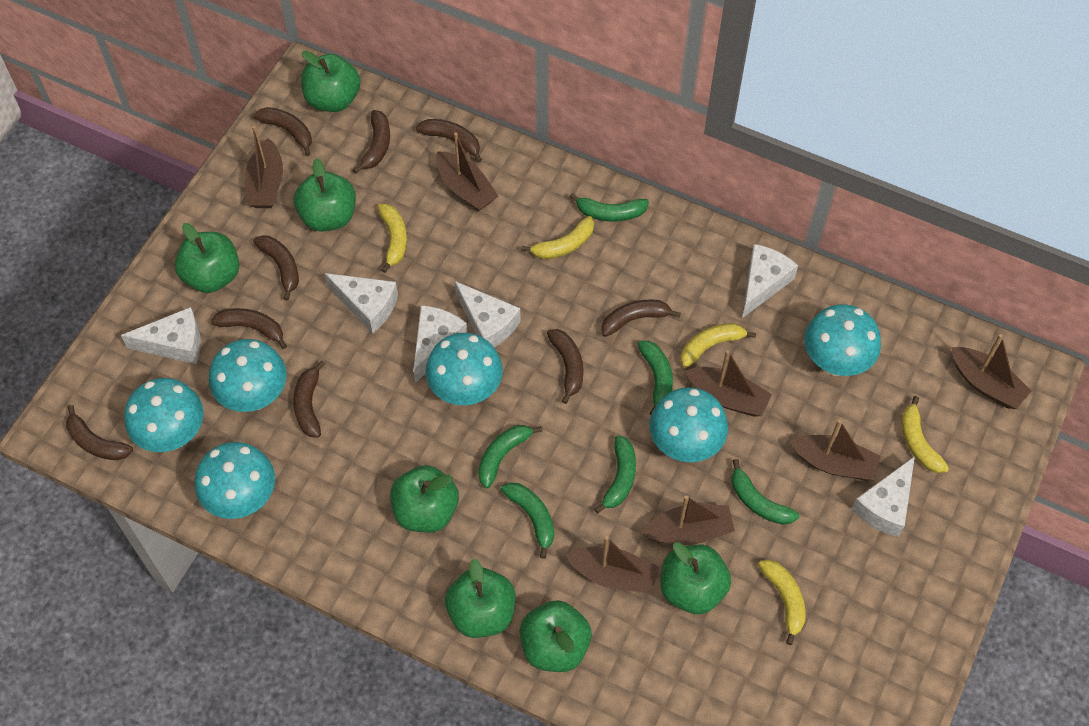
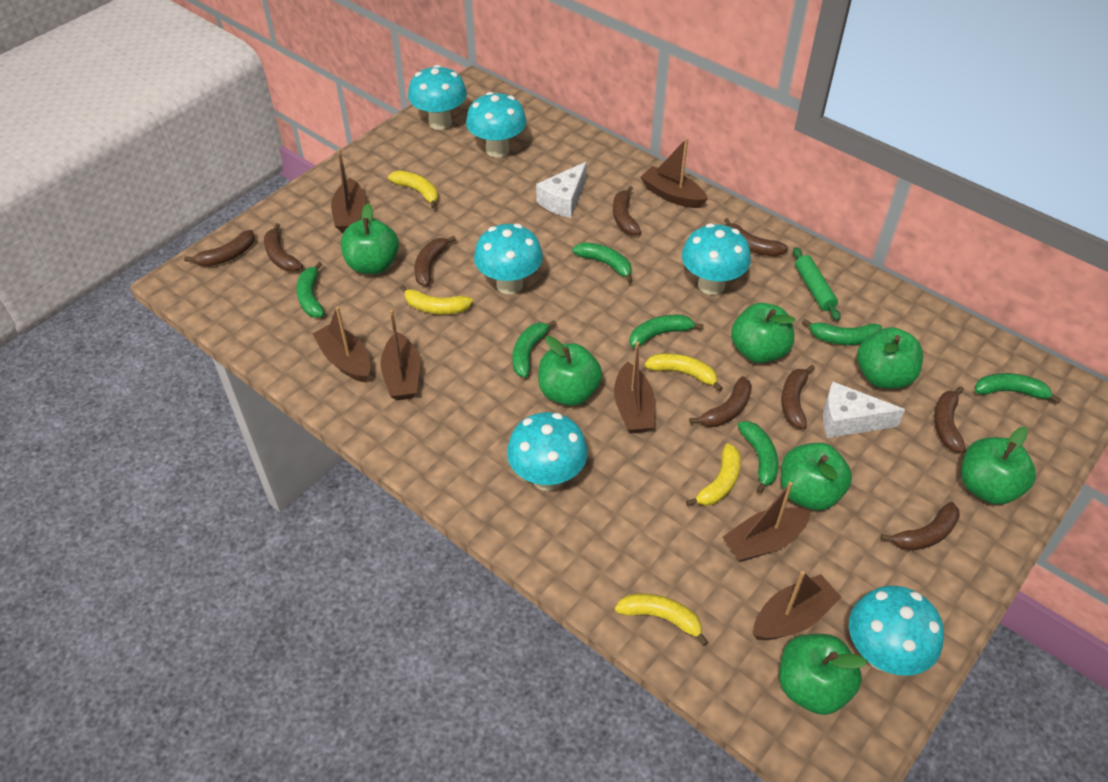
green banana: [478,425,542,488] [501,482,554,559] [570,193,649,222] [594,435,636,513] [637,341,673,415] [732,459,799,525] = 6 -> [296,262,324,318] [513,320,557,378] [572,242,633,283] [629,315,703,348] [738,421,778,494] [802,319,882,345] [975,373,1061,404] = 7
green rolling pin: none = 0 -> [793,247,841,321] = 1
white cheese: [121,307,201,364] [324,273,398,333] [413,305,467,383] [455,281,521,347] [742,244,798,318] [852,456,915,537] = 6 -> [536,162,587,218] [823,382,905,438] = 2

